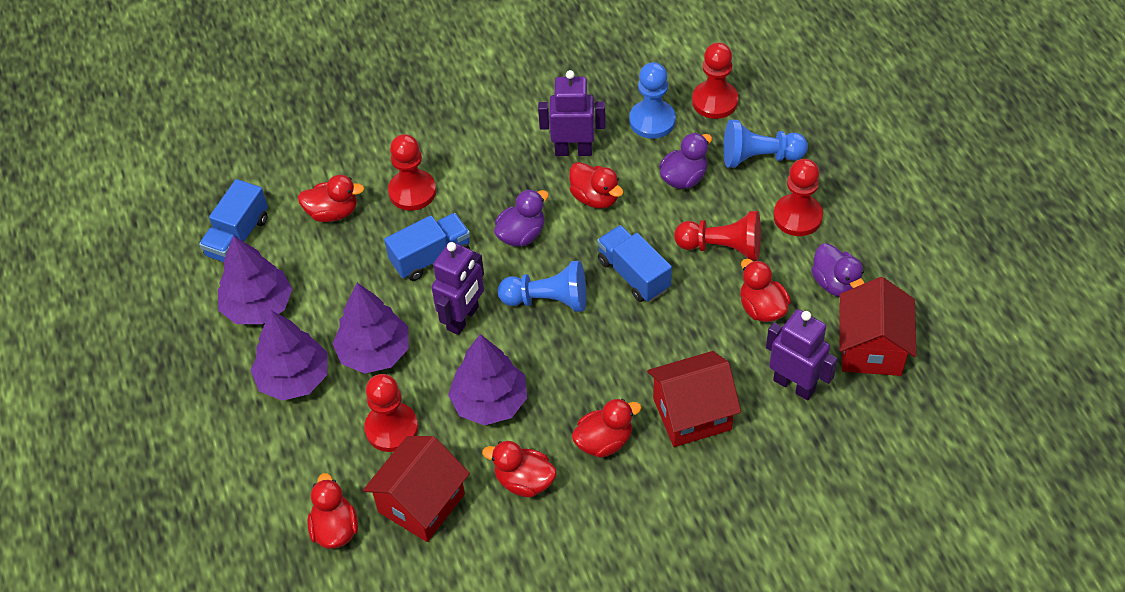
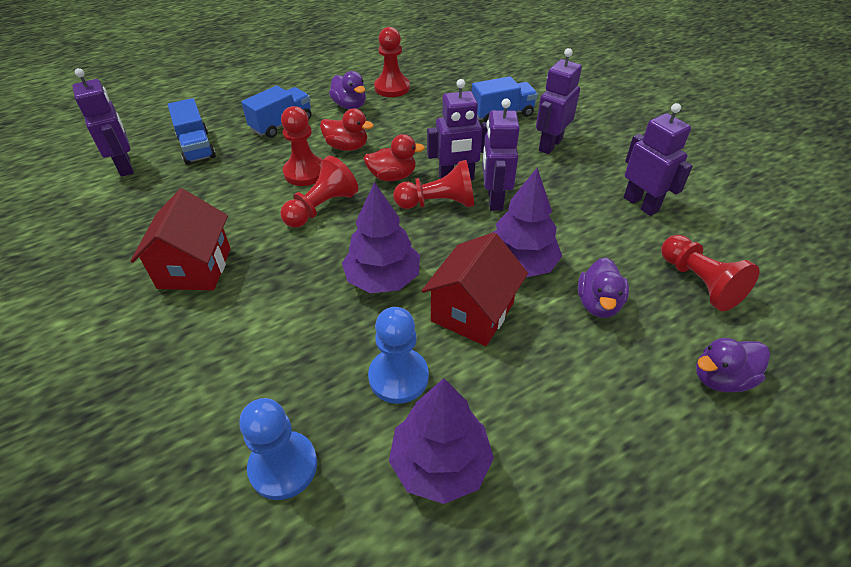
blue pawn: [498,261,586,312] [629,62,676,139] [723,120,808,168] = 3 -> [239,398,317,500] [368,307,429,404] = 2
purple robot: [431,242,484,335] [538,70,606,156] [766,309,838,400] = 3 -> [72,68,134,177] [427,79,488,180] [482,99,520,211] [536,48,582,154] [624,103,693,216] = 5
purple tree: [218,235,292,324] [251,310,328,401] [332,283,409,373] [448,334,527,425] = 4 -> [342,182,420,293] [389,378,494,504] [492,168,562,278] = 3
red duck: [298,175,365,222] [307,473,358,549] [482,441,557,497] [569,162,623,209] [572,399,641,458] [740,259,791,322] = 6 -> [320,109,374,151] [363,134,425,181] = 2
red house: [363,436,470,542] [647,351,741,447] [839,277,917,376] = 3 -> [131,189,231,290] [421,232,528,346] = 2

